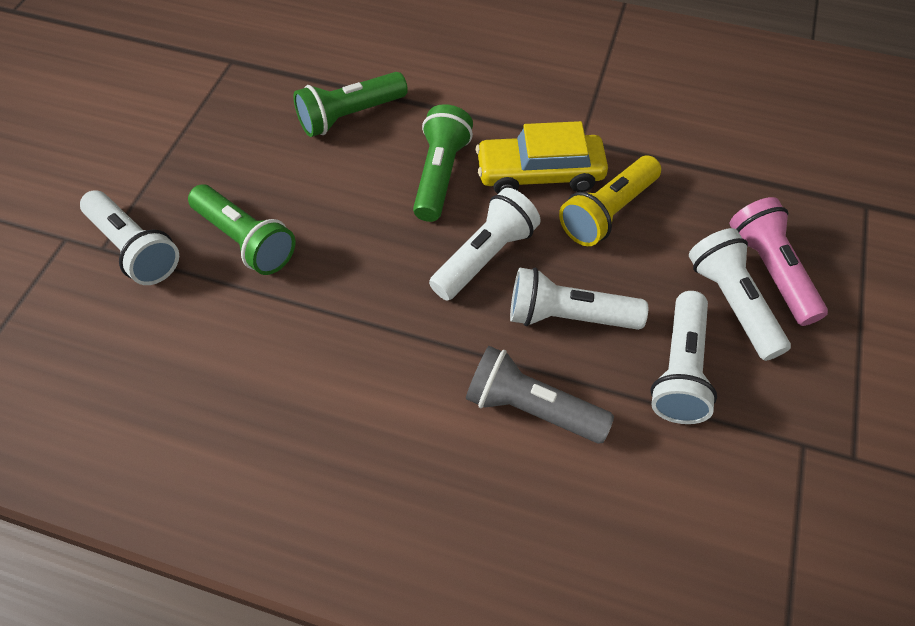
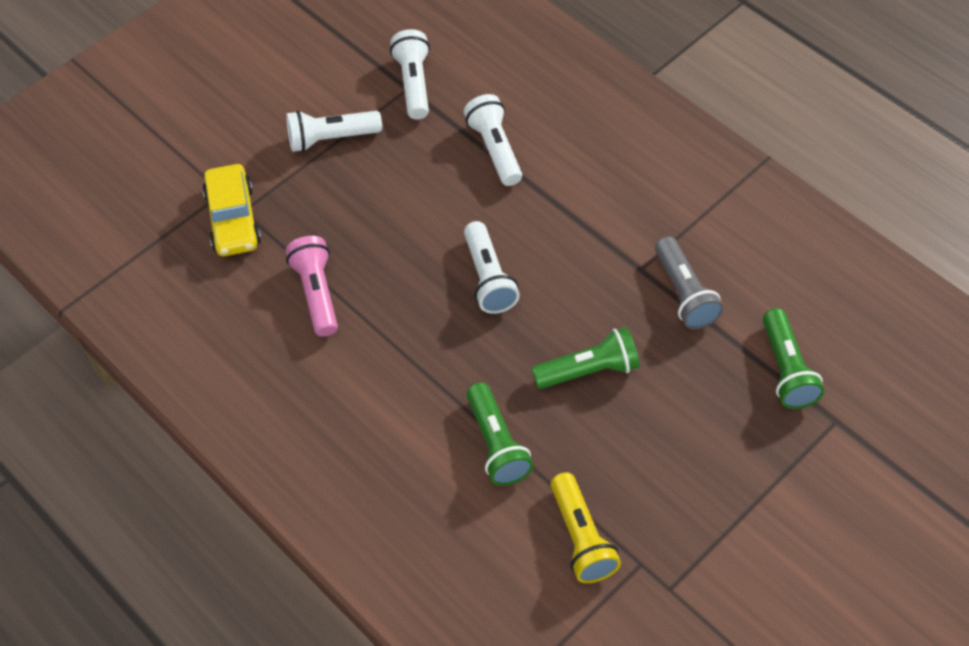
white flashlight: [80,191,179,285] [429,188,541,301] [510,268,648,330] [650,291,717,424] [689,228,791,361] = 5 -> [286,110,382,152] [390,29,430,119] [464,94,522,186] [464,221,520,314] = 4

